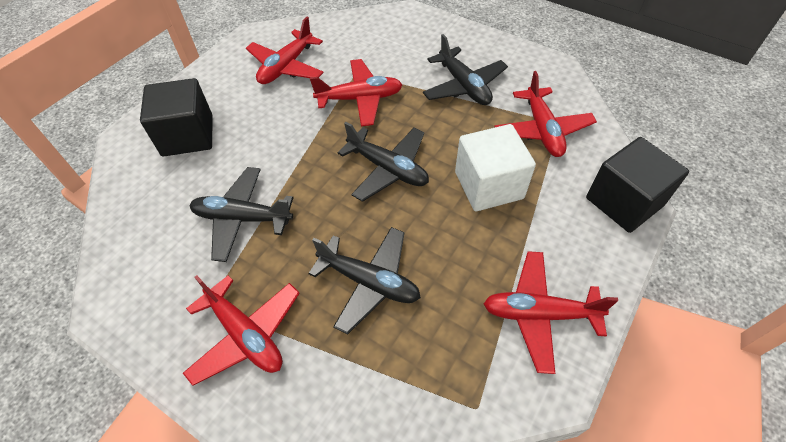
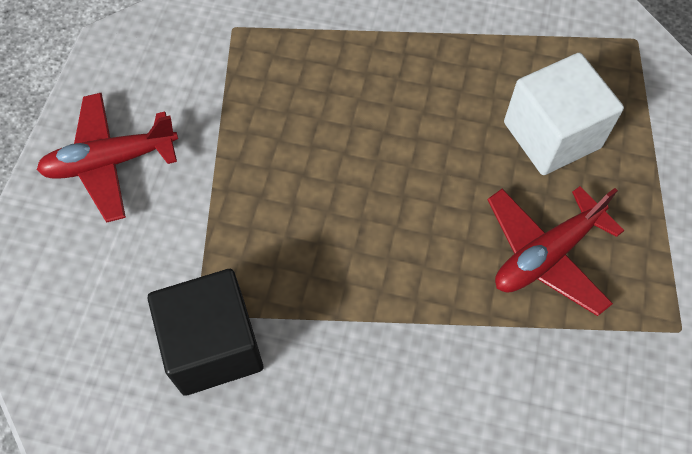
black cube: [140,78,213,156] [586,137,689,233] = 2 -> [148,269,263,396] = 1
black plane: [189,167,293,262] [308,227,421,334] [338,122,429,202] [423,34,508,105] = 4 -> none = 0
red plane: [183,275,300,386] [246,17,324,84] [310,59,402,126] [484,251,618,374] [494,71,597,157] = 5 -> [37,93,178,223] [488,186,625,316] = 2

